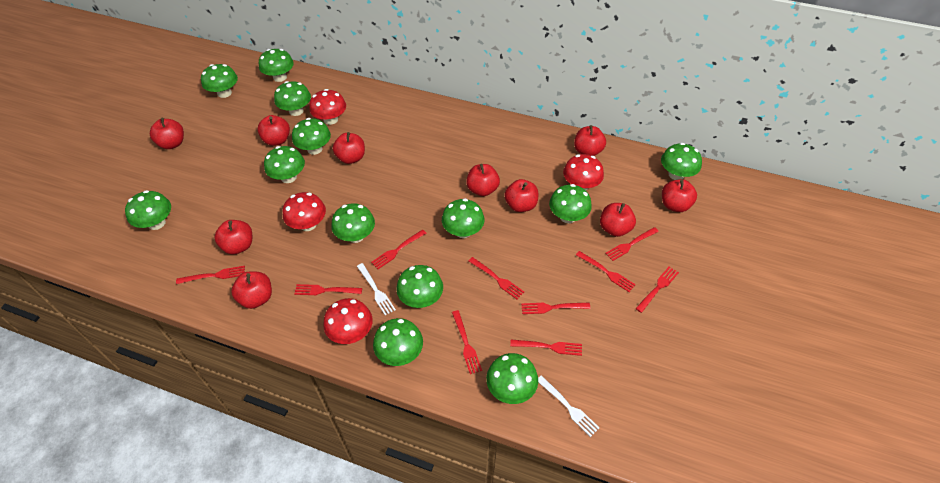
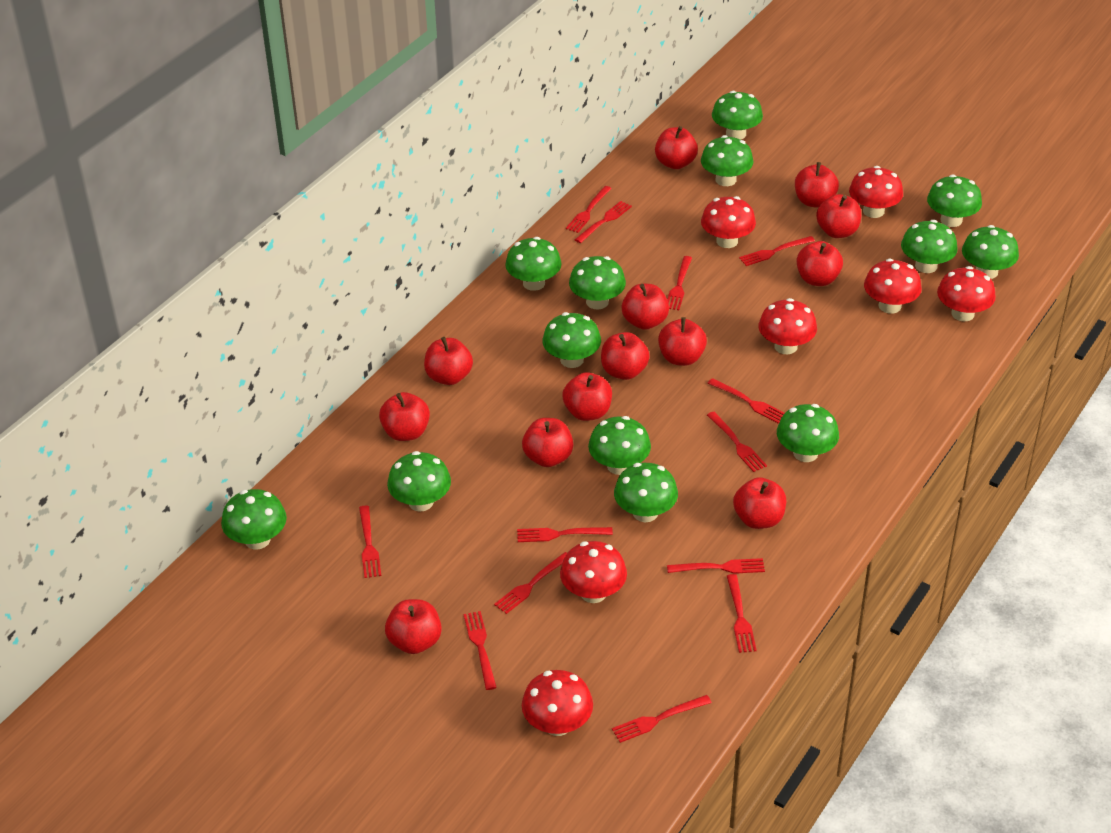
red apple: [150,118,184,149] [214,220,252,255] [231,271,272,309] [257,115,290,146] [333,132,365,164] [466,164,500,196] [505,179,538,212] [574,125,606,156] [600,203,636,237] [662,179,697,212] = 10 -> [379,392,430,441] [385,599,442,654] [424,337,473,385] [522,418,573,467] [562,372,612,421] [601,332,650,380] [622,284,669,330] [655,126,698,169] [658,317,707,366] [733,477,786,529] [795,162,839,208] [797,241,843,286] [816,194,861,238] = 13
red fork: [176,266,245,284] [294,284,362,295] [371,229,426,269] [452,310,482,374] [468,257,524,299] [510,340,582,356] [521,303,590,314] [576,251,636,292] [605,227,659,261] [635,266,679,313] = 10 -> [359,505,381,578] [464,611,497,690] [494,552,567,614] [517,527,613,542] [566,186,612,233] [575,201,632,243] [612,695,712,743] [667,256,692,310] [667,558,765,574] [707,378,784,423] [707,412,767,472] [727,574,757,653] [739,236,815,266] = 13
red mushroom: [283,192,326,231] [309,89,346,125] [323,298,373,344] [563,154,604,190] = 4 -> [522,670,593,736] [560,541,627,603] [701,196,756,248] [759,298,817,354] [849,166,903,218] [864,259,922,314] [937,266,996,322] = 7
white fork: [357,263,396,315] [538,375,599,437] = 2 -> none = 0

